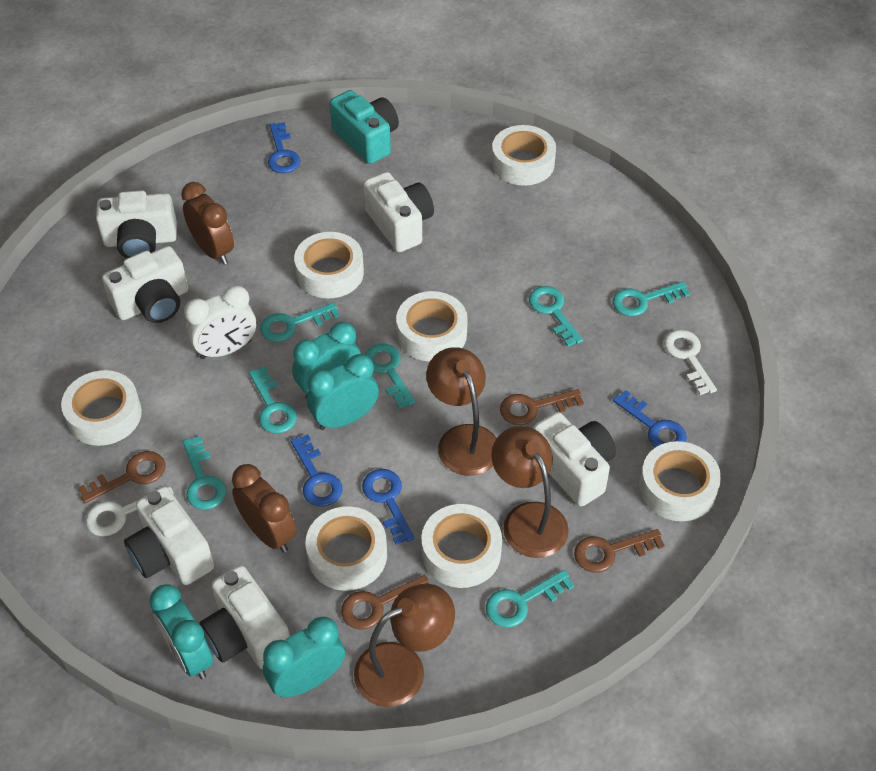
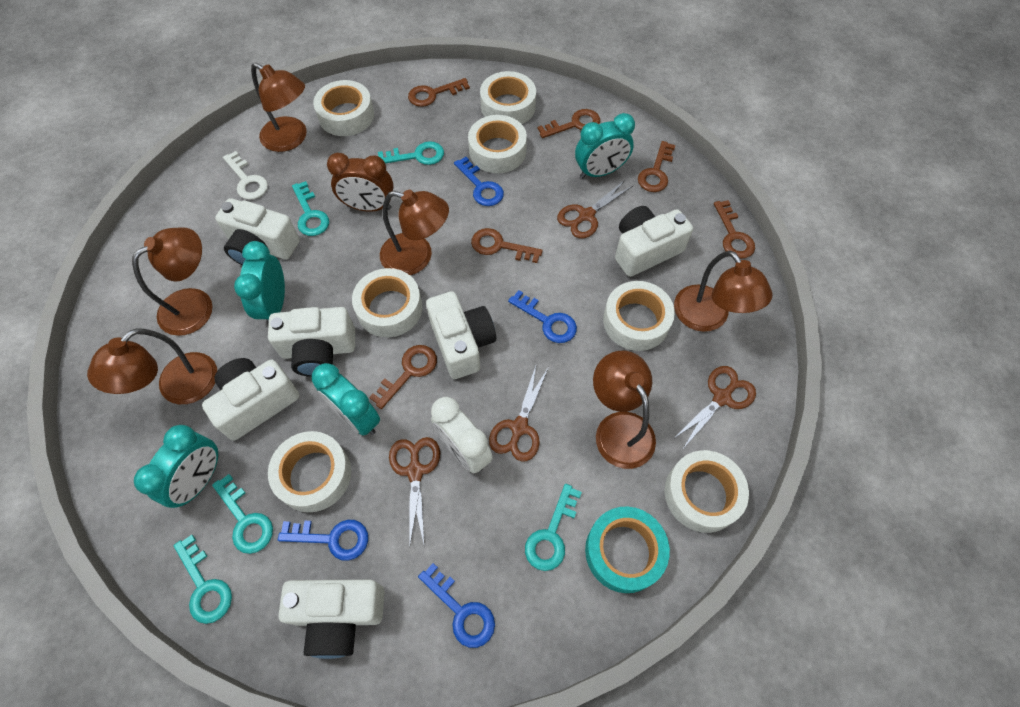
brown clock: [181,182,234,265] [232,464,296,553] = 2 -> [327,153,394,212] = 1
brown key: [78,451,166,503] [341,575,429,630] [500,389,584,425] [574,529,665,572] = 4 -> [369,345,437,409] [408,78,470,107] [471,228,543,263] [538,109,600,138] [638,141,675,192] [714,200,755,259] = 6
brown lamp: [354,584,455,707] [426,347,497,476] [491,426,569,558] = 3 -> [87,328,217,404] [132,227,213,336] [251,63,307,152] [380,190,449,275] [593,351,656,469] [674,251,773,332] = 6
brown scissors: none = 0 -> [389,437,440,548] [489,366,548,462] [557,180,634,239] [672,366,756,447] = 4
turquoise camera: [330,90,399,164] = 1 -> none = 0
turquoise key: [183,436,226,510] [249,366,297,434] [260,303,340,342] [365,344,416,409] [486,570,574,628] [529,286,583,347] [613,282,690,316] = 7 -> [173,535,232,624] [212,474,273,554] [292,181,329,236] [378,141,444,165] [525,484,582,571] = 5
turquoise tape: none = 0 -> [585,507,670,593] = 1
white key: [85,487,173,536] [664,330,717,395] = 2 -> [223,151,268,200] = 1

